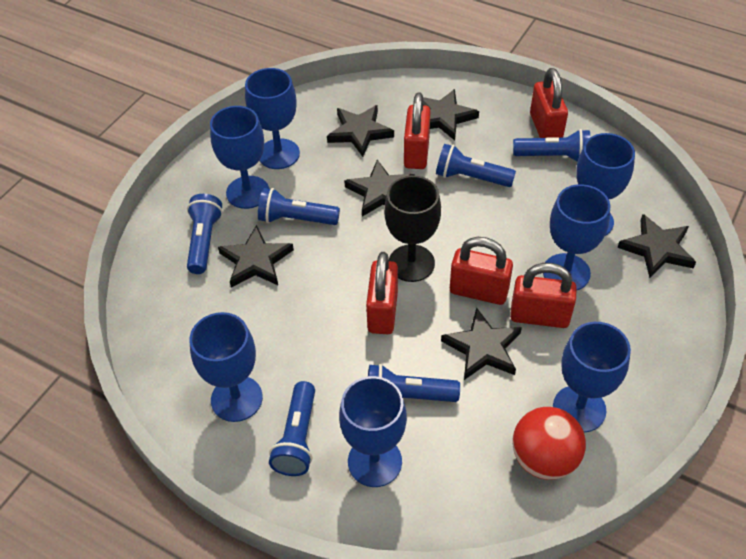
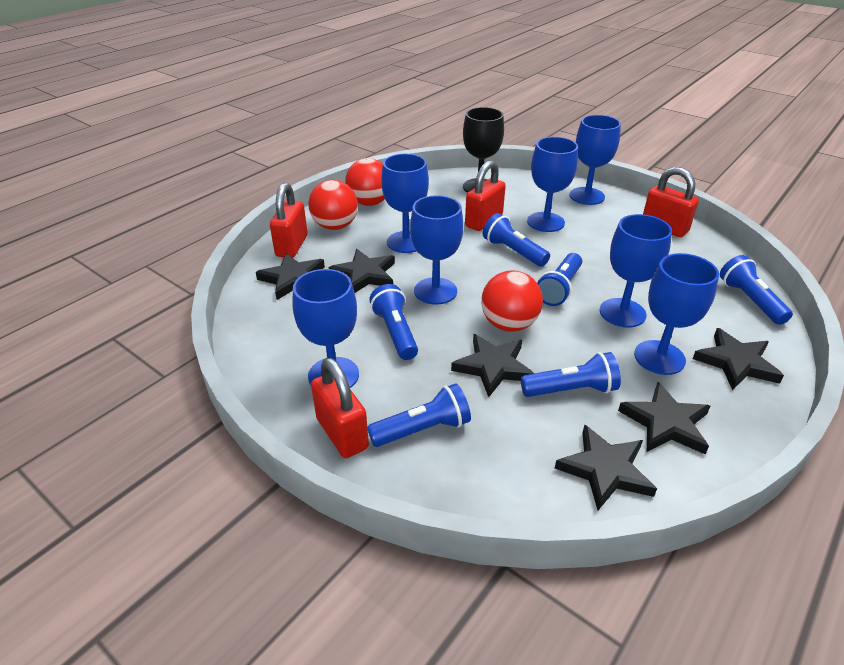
red ball: [512,407,586,480] = 1 -> [308,180,358,230] [345,158,385,206] [481,270,543,332] = 3
red padlock: [366,252,398,334] [404,93,431,169] [450,237,513,305] [510,263,577,328] [530,68,568,138] = 5 -> [270,183,308,258] [311,357,369,458] [465,160,506,231] [643,167,699,237] = 4

